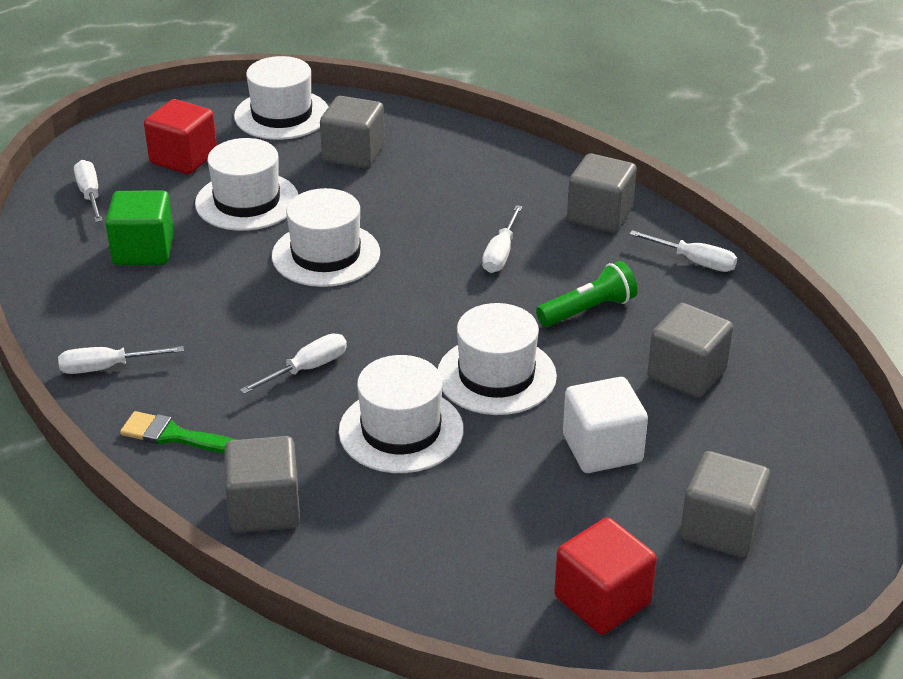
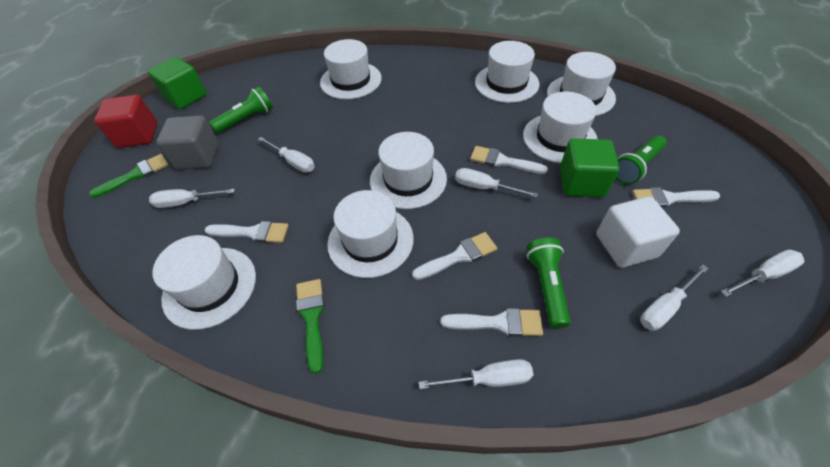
green brush: [120,411,236,453] = 1 -> [89,154,169,198] [296,279,324,374] = 2
green cube: [105,190,174,265] = 1 -> [148,57,207,109] [560,138,620,197] = 2
green flashlight: [536,261,638,327] = 1 -> [209,87,273,133] [527,237,571,328] [616,135,667,184] = 3
grey cube: [224,436,300,533] [320,96,385,169] [567,153,637,233] [647,303,733,398] [680,451,770,557] = 5 -> [156,115,219,170] = 1
red cube: [144,99,217,174] [554,517,657,635] = 2 -> [94,95,157,148] = 1
white brush: none = 0 -> [205,221,289,243] [412,232,497,280] [441,308,543,336] [470,146,548,174] [632,187,720,208] = 5
white hat: [195,138,299,231] [234,56,329,140] [272,188,380,287] [339,355,464,473] [438,303,557,415] = 5 -> [152,235,256,330] [320,39,382,99] [327,190,414,278] [370,132,447,209] [475,41,539,103] [523,92,597,163] [547,52,616,116] = 7
white screwdriver: [58,346,184,374] [74,160,103,222] [240,333,347,394] [482,205,522,273] [629,230,737,272] = 5 -> [149,189,235,208] [258,137,315,173] [419,359,533,389] [455,168,538,198] [640,265,709,331] [721,250,805,296] = 6

